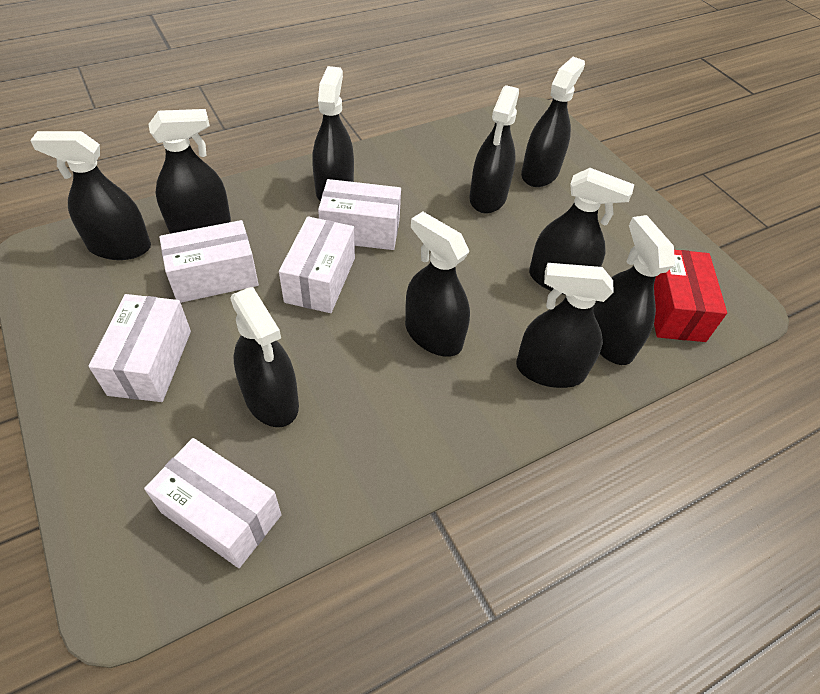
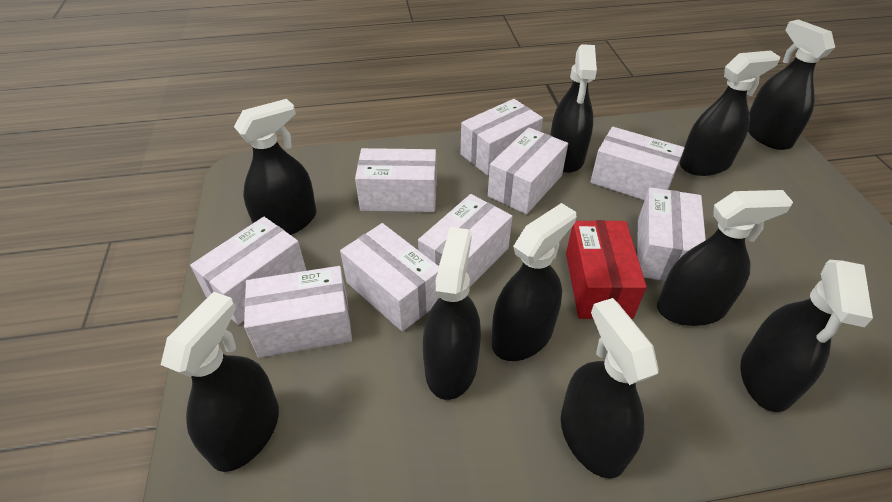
white box: [89,294,191,402] [144,438,281,568] [159,220,259,303] [279,216,355,313] [318,179,401,250] = 5 -> [190,217,306,325] [244,266,352,358] [340,223,439,332] [355,148,437,212] [418,194,512,287] [461,99,543,176] [488,128,568,214] [590,127,685,200] [637,187,706,281] = 9

